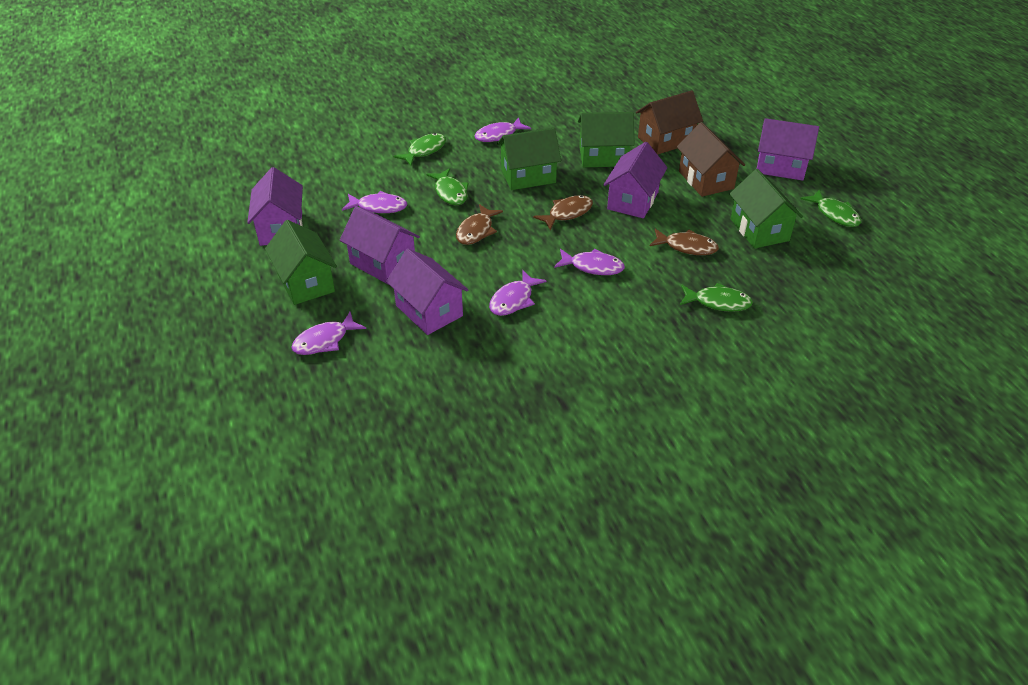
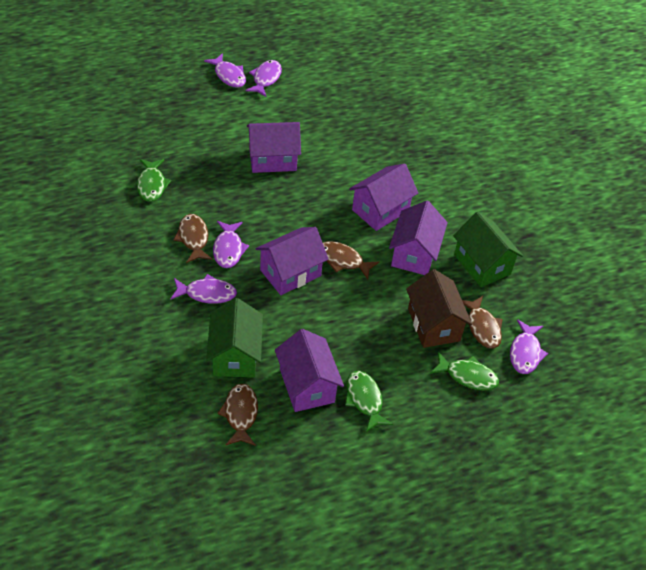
brown fish: [456,204,503,245] [533,195,593,230] [650,229,719,255] = 3 -> [174,214,212,263] [217,384,258,446] [322,241,379,279] [462,296,503,348] = 4
brown house: [636,91,703,155] [677,122,745,197] = 2 -> [406,269,472,348] = 1
green fish: [393,133,446,166] [426,168,469,205] [680,283,753,312] [801,190,861,227] = 4 -> [137,159,172,202] [345,371,393,432] [430,352,499,390] = 3
green house: [265,220,337,305] [497,128,561,190] [578,112,635,167] [730,169,803,249] = 4 -> [206,298,263,378] [453,212,523,287] = 2

